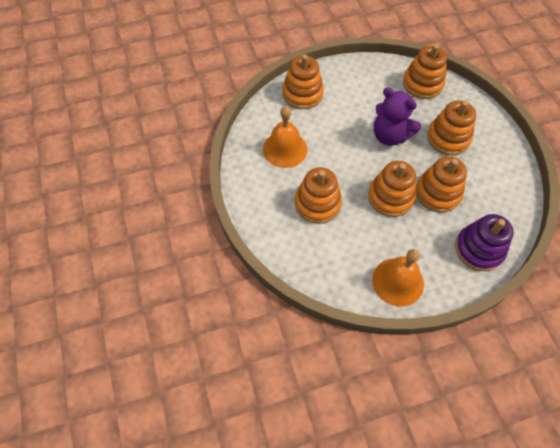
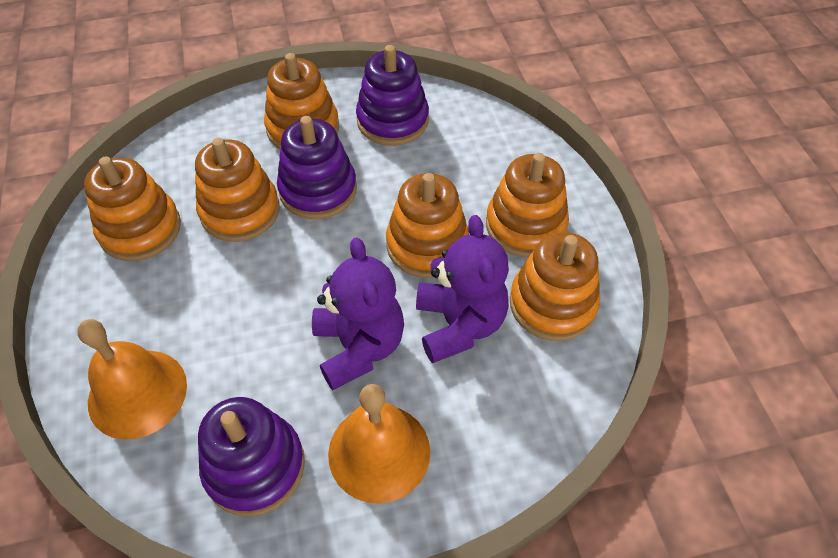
purple stacking toy: [455,214,514,271] = 1 -> [198,397,305,517] [277,116,357,219] [356,45,429,146] = 3
purple teddy bear: [374,87,421,146] = 1 -> [312,237,404,390] [416,215,509,363] = 2

